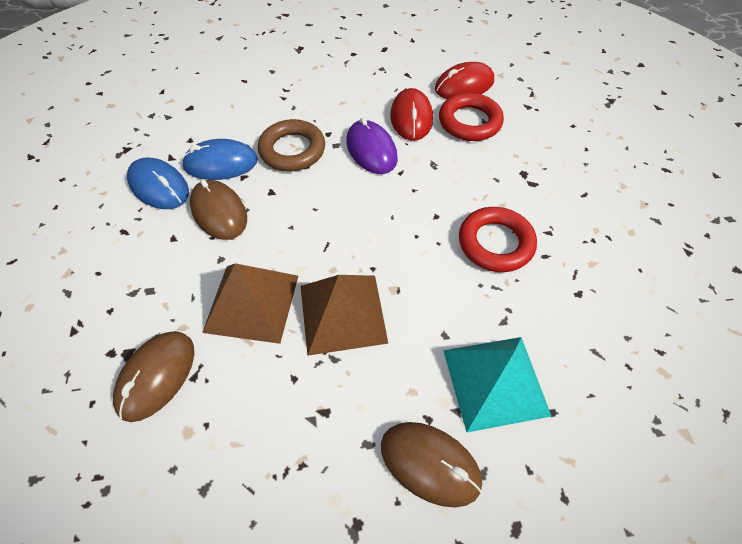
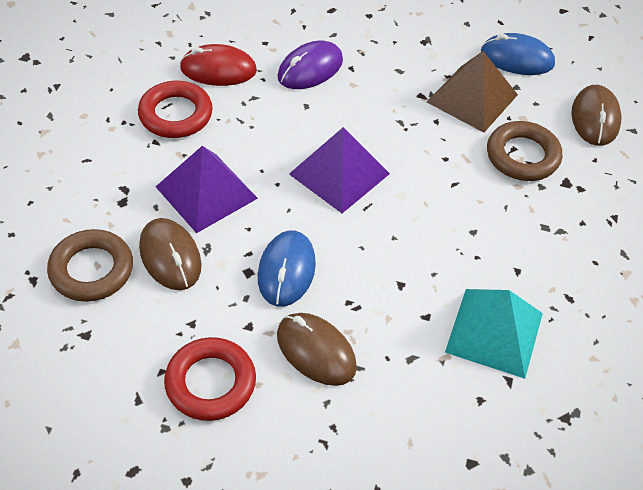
brown pyramid: [202,263,298,344] [301,275,388,356] = 2 -> [427,51,518,133] = 1
brown ring: [258,119,325,171] = 1 -> [47,229,133,302] [487,121,562,181] = 2
purple pyramid: none = 0 -> [156,146,258,233] [289,127,390,213] = 2
red mouse: [390,88,433,141] [435,62,494,99] = 2 -> [180,44,257,86] = 1

